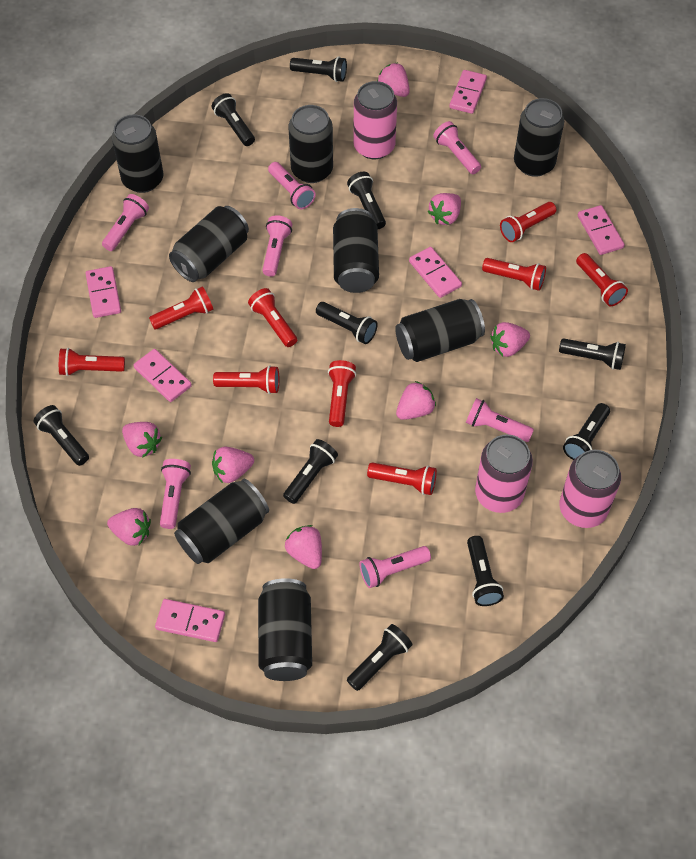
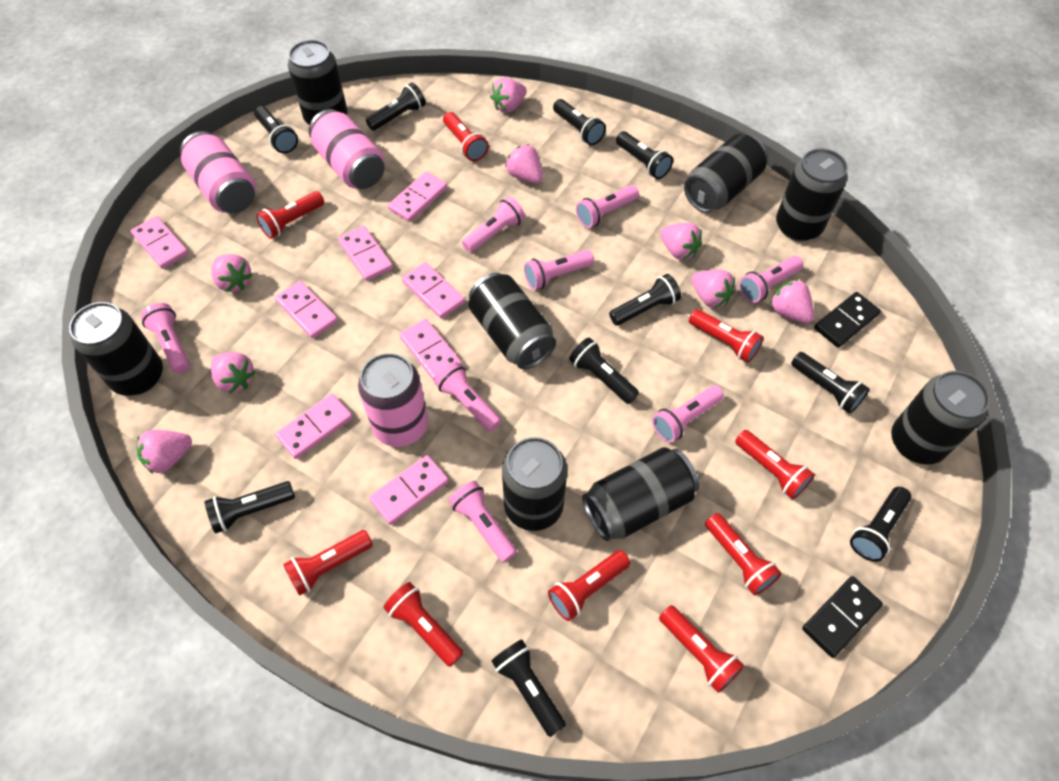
black domino: none = 0 -> [802,576,883,658] [814,292,881,348] = 2
pink domino: [85,266,121,318] [133,349,192,402] [155,599,225,642] [409,247,462,298] [449,70,487,114] [578,205,625,255] = 6 -> [131,216,189,269] [275,281,338,339] [275,394,353,459] [338,226,393,281] [369,455,449,525] [388,172,447,222] [399,319,462,381] [402,262,465,319] = 8
pink flashlight: [102,194,149,251] [160,459,191,529] [262,215,292,277] [268,162,316,209] [360,546,431,588] [433,121,481,174] [466,398,534,442] = 7 -> [141,303,190,374] [434,362,501,432] [449,481,517,563] [462,196,525,253] [524,250,594,290] [576,185,639,228] [652,386,724,443] [739,256,803,303] = 8

